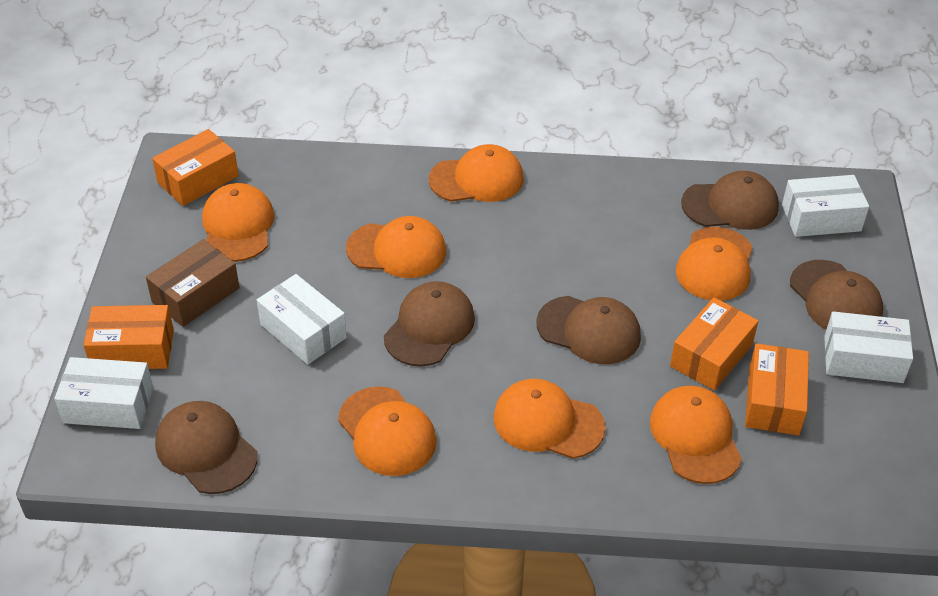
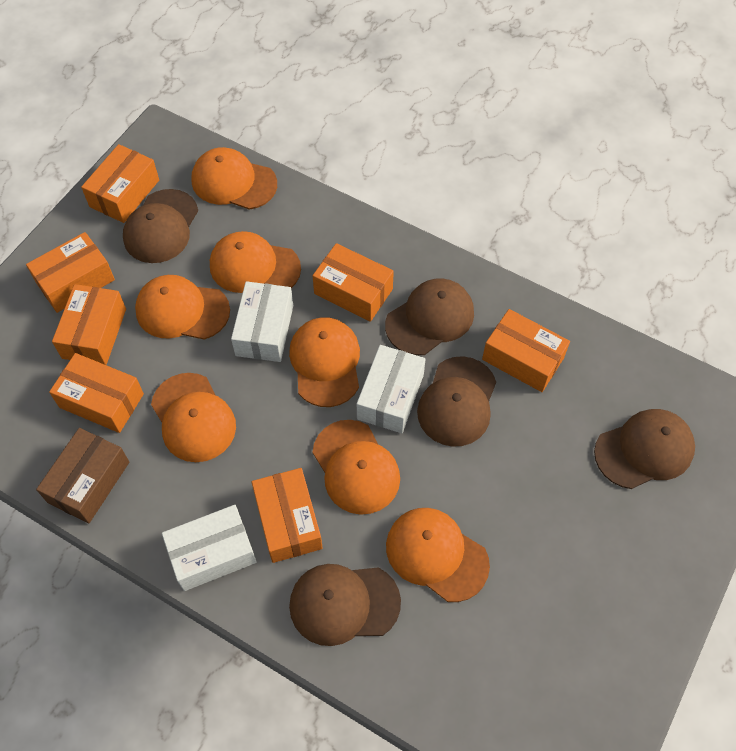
orange box: [84,305,174,369] [152,129,239,206] [670,297,758,391] [745,343,809,435] = 4 -> [26,232,115,313] [49,353,144,433] [52,284,126,365] [81,144,159,223] [252,468,323,563] [313,243,394,322] [482,309,570,392] = 7
white box: [54,357,153,429] [257,274,347,364] [782,175,869,237] [824,311,913,383] = 4 -> [162,505,257,591] [231,281,293,362] [357,345,425,433] = 3

